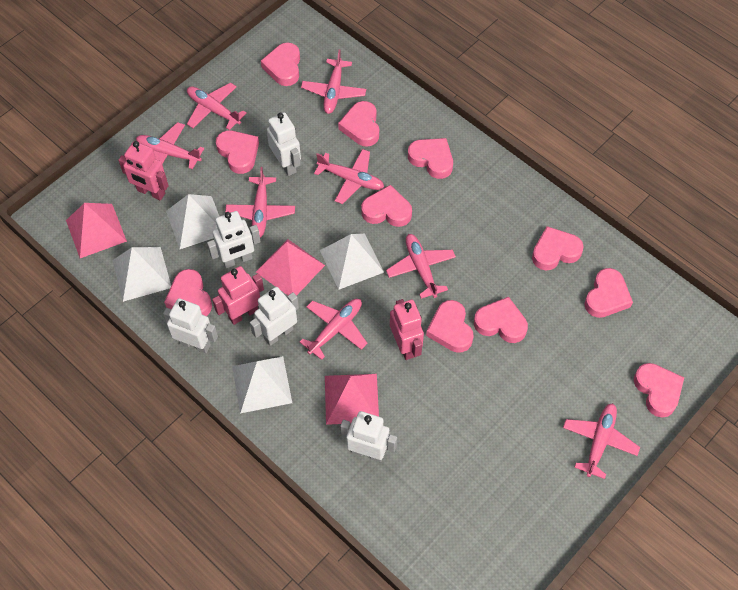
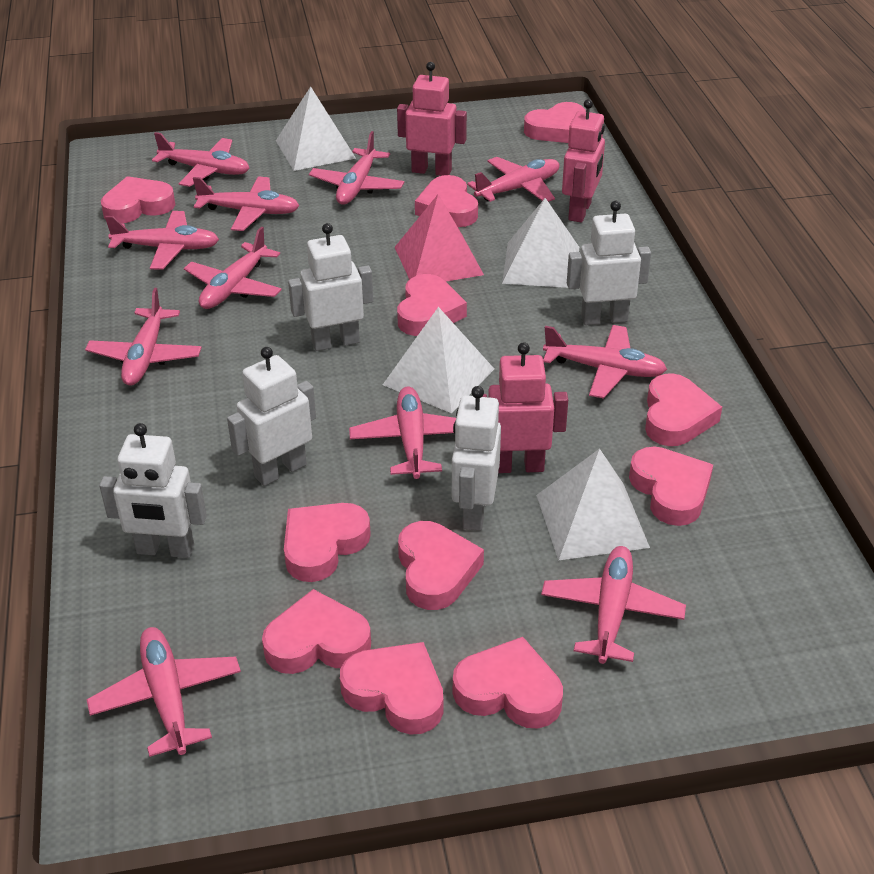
pink plane: [136,122,204,169] [187,82,247,130] [225,167,295,238] [300,299,368,360] [301,49,366,114] [314,149,384,204] [386,234,456,299] [563,403,640,479] = 8 -> [85,288,202,386] [86,627,241,757] [105,211,219,270] [152,132,249,187] [184,226,282,309] [193,176,299,231] [309,131,404,205] [349,386,456,479] [467,157,559,202] [541,546,686,664] [543,325,667,398] = 11
pink pyramid: [66,203,127,258] [256,239,325,296] [325,374,379,425] = 3 -> [395,194,484,281] = 1

